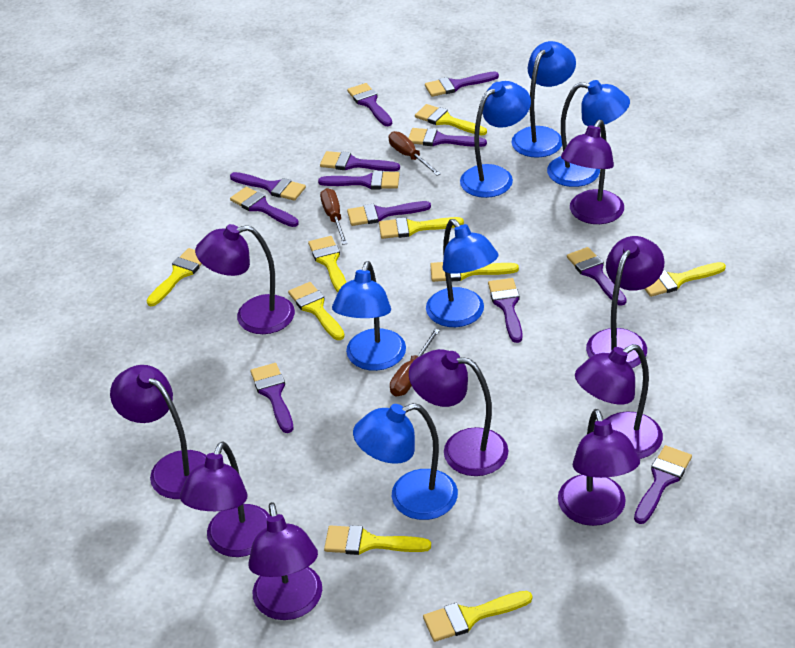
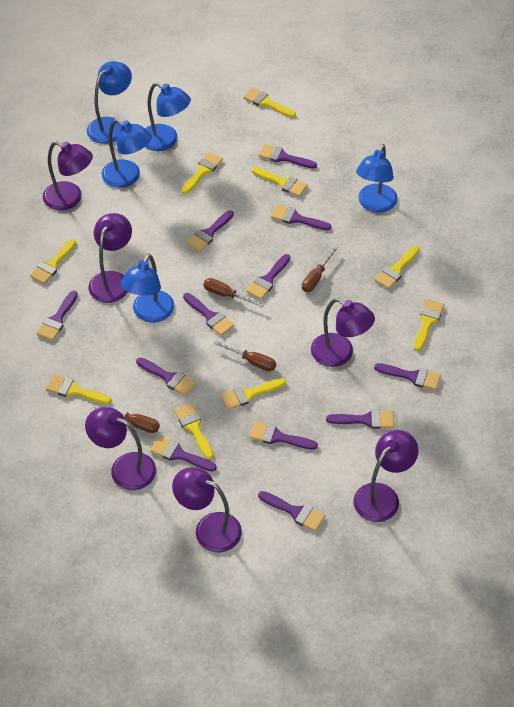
blue lamp: [332,261,406,371] [353,403,458,520] [426,219,498,327] [460,81,531,198] [512,41,576,158] [547,80,630,187] = 6 -> [87,61,132,144] [102,119,152,188] [121,254,174,323] [145,82,191,151] [356,144,397,213] = 5
brown screwdriver: [320,188,348,245] [389,131,441,176] [390,329,440,397] = 3 -> [94,404,160,433] [203,278,264,308] [213,340,276,371] [302,246,338,292] = 4
purple lamp: [110,365,206,499] [180,442,270,557] [195,224,295,334] [248,502,322,620] [409,349,508,476] [558,409,640,526] [561,120,624,224] [575,344,663,459] [586,236,664,368] = 9 -> [43,141,93,210] [85,407,156,490] [88,213,132,303] [172,467,242,552] [311,298,375,367] [353,430,419,522] = 6

